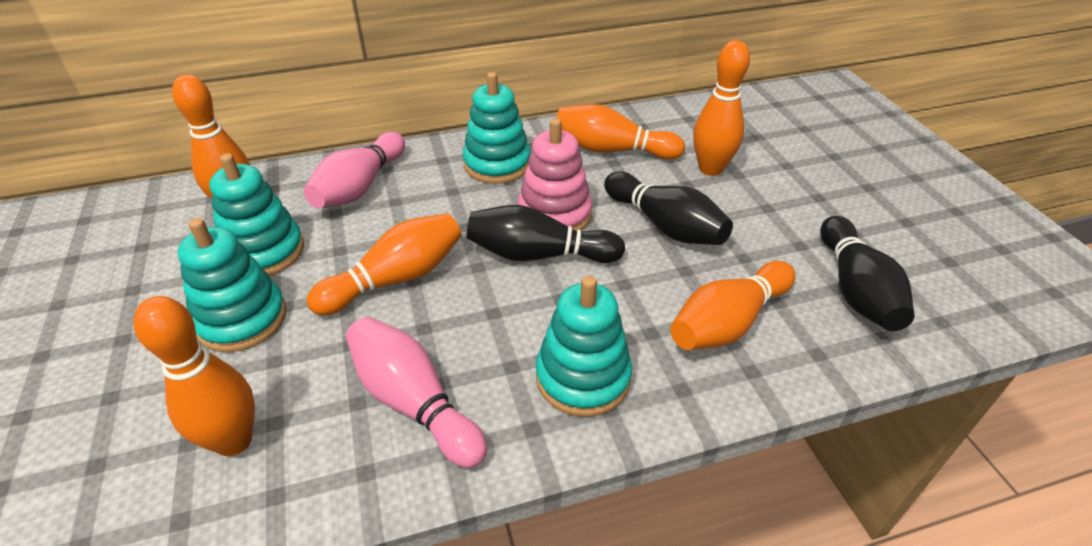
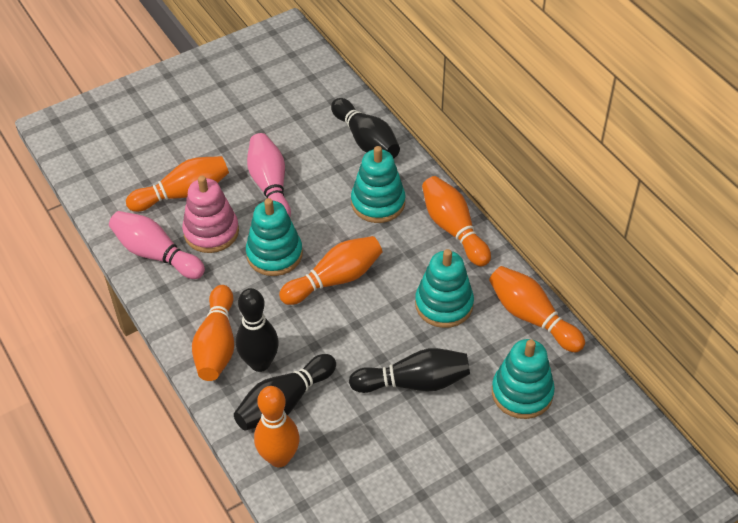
black bowling pin: [467,205,625,263] [604,171,733,245] [820,216,915,331] = 3 -> [234,354,336,431] [236,288,279,372] [331,98,400,159] [349,348,470,393] = 4

